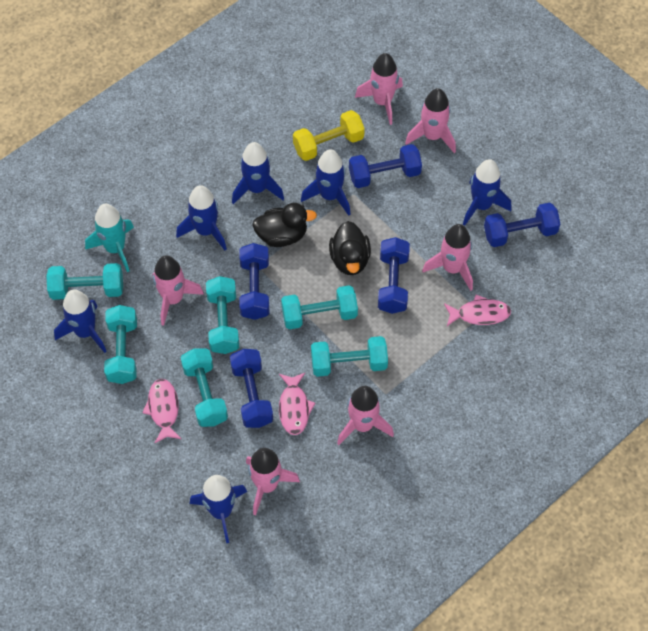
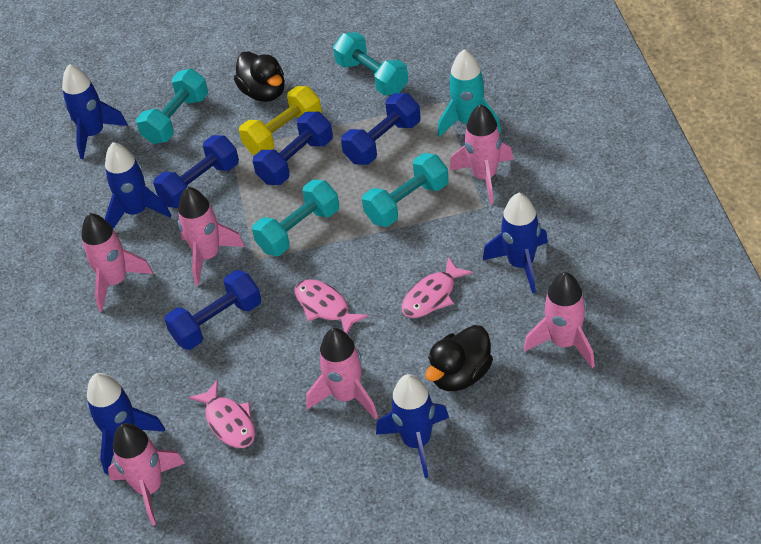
blue dumbbell: [230,349,273,428] [239,243,269,320] [349,144,422,188] [378,237,410,314] [484,202,560,247] = 5 -> [153,135,239,208] [164,270,261,350] [253,112,333,185] [341,93,421,165] = 4
blue rocket: [54,289,107,353] [176,185,227,250] [190,475,247,543] [232,142,284,204] [301,149,350,216] [463,159,511,226] = 6 -> [62,64,128,159] [87,373,165,474] [105,142,171,229] [376,374,449,478] [483,193,548,294] = 5
turquoise dumbbell: [46,263,123,300] [104,305,137,384] [181,348,228,427] [206,276,239,354] [281,285,358,329] [311,336,388,377] = 6 -> [136,69,208,144] [252,180,339,256] [333,32,409,96] [362,153,449,227] = 4

